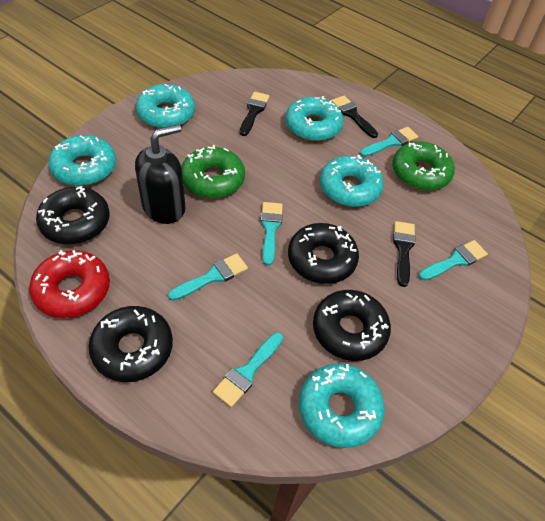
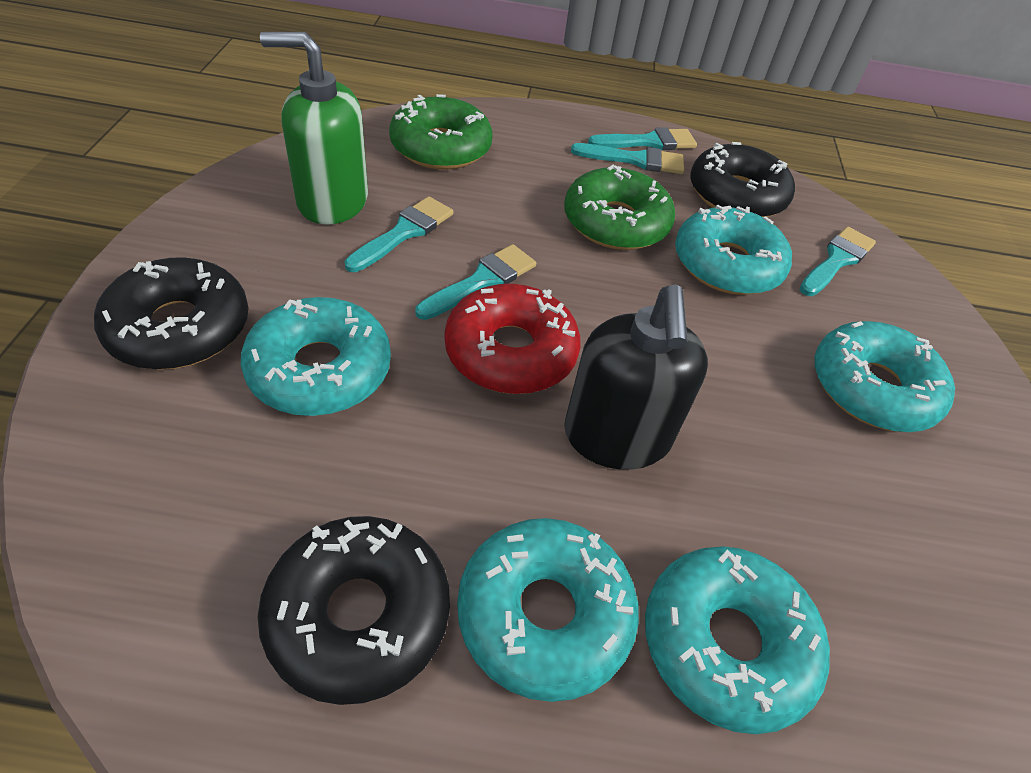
black brush: [240,92,270,136] [331,96,378,138] [393,221,416,287] = 3 -> none = 0
black donut: [36,186,110,244] [89,306,173,382] [288,223,359,284] [313,290,391,361] = 4 -> [94,257,248,370] [258,516,450,705] [690,142,795,217] = 3
green soap dispenser: none = 0 -> [260,32,368,225] = 1

